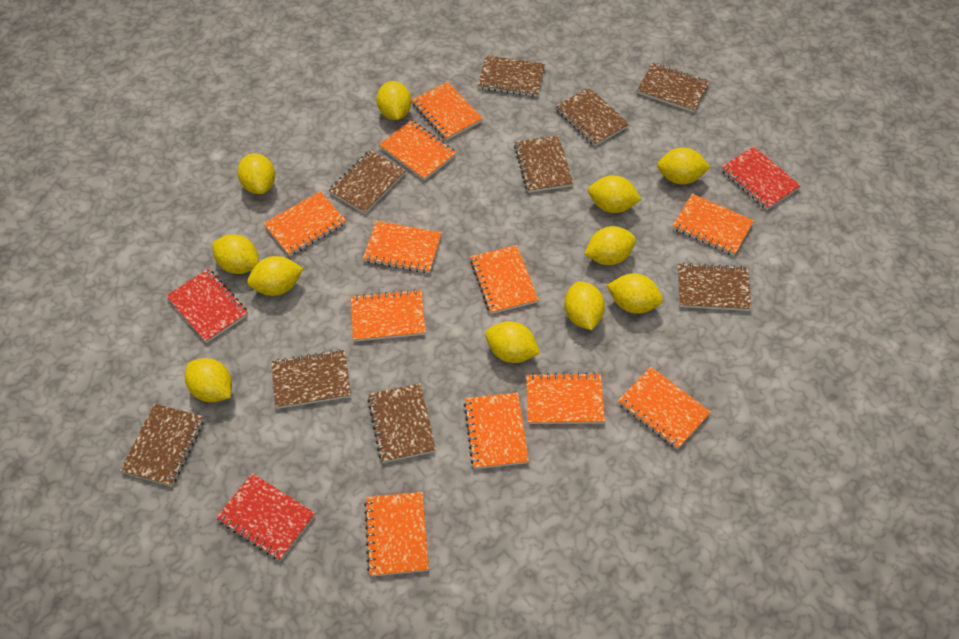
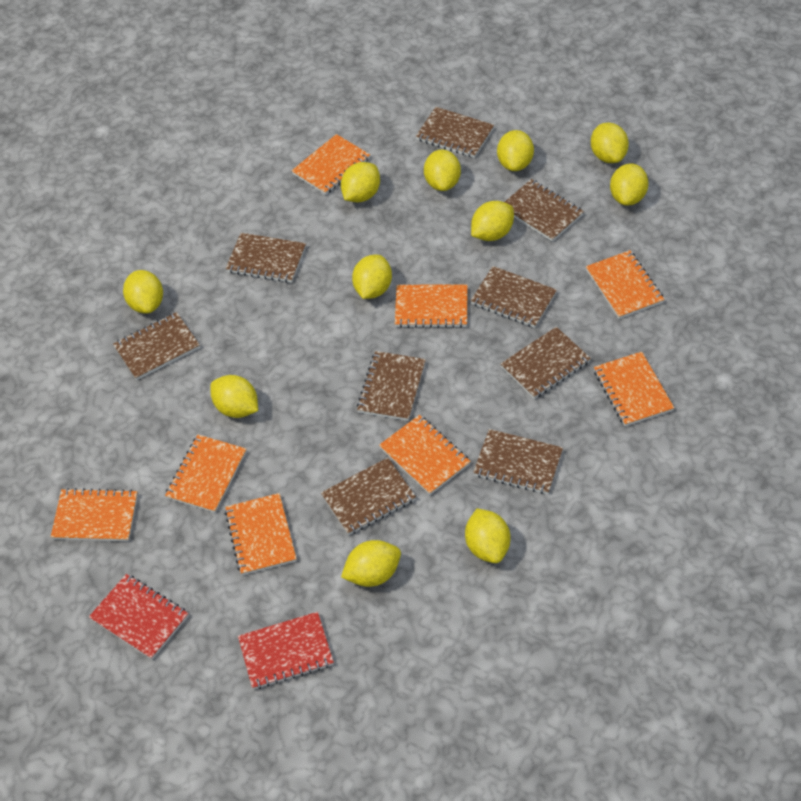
orange notebook: [263,191,346,256] [351,289,426,342] [363,221,442,273] [364,492,429,577] [379,120,456,181] [412,82,483,140] [464,393,529,469] [470,245,539,314] [526,373,605,424] [618,367,711,449] [672,194,754,256] = 11 -> [51,488,138,541] [165,435,246,513] [225,493,297,575] [291,134,370,195] [379,415,471,495] [395,284,468,328] [586,250,664,319] [594,352,674,426] = 8
red notebook: [166,269,248,343] [216,473,315,561] [721,146,801,210] = 3 -> [89,574,189,659] [238,612,334,690] = 2

